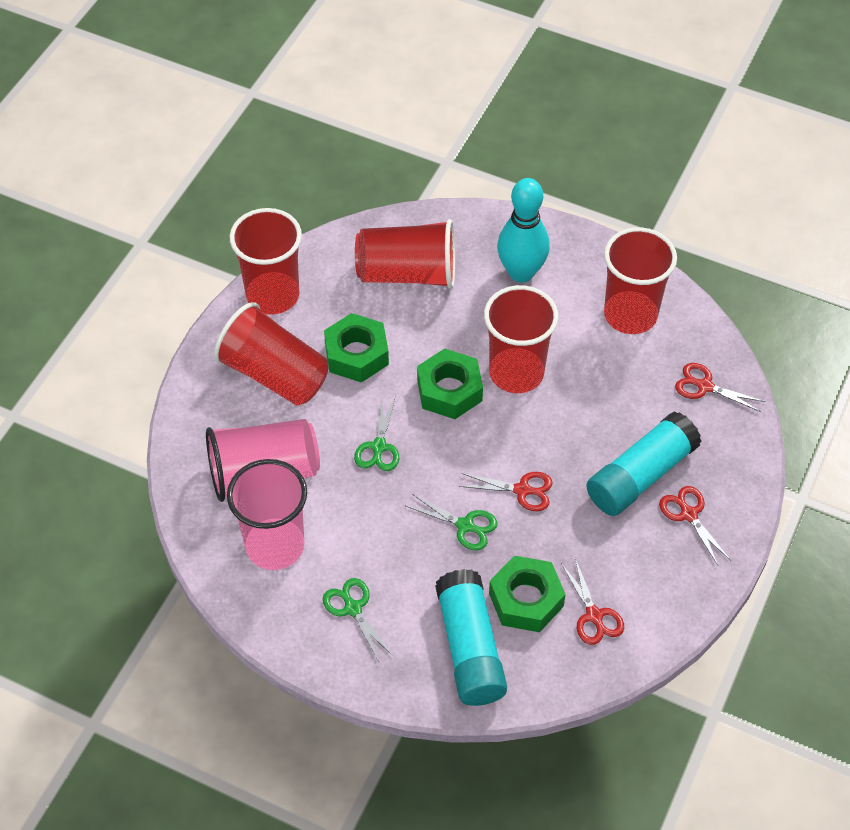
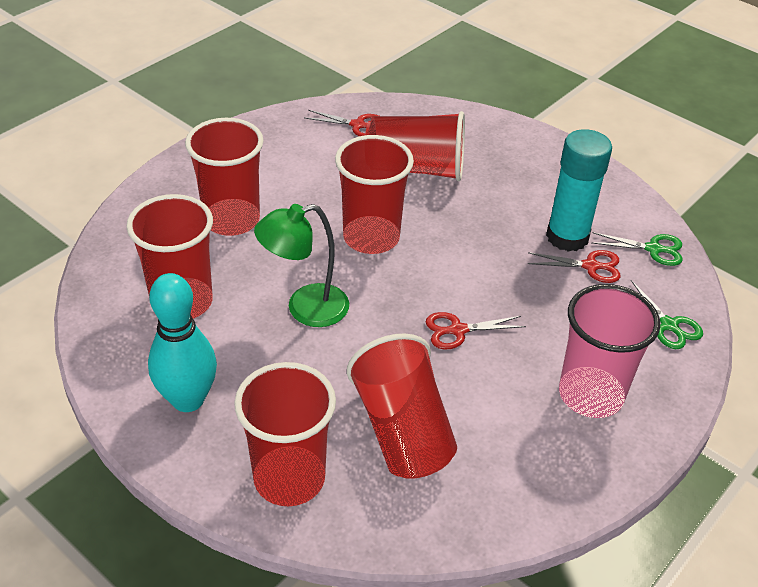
green lamp: none = 0 -> [254,204,349,327] = 1
green nut: [324,313,389,383] [417,348,483,419] [489,556,566,632] = 3 -> none = 0
green scissors: [323,578,393,662] [354,395,399,471] [406,494,497,550] = 3 -> [592,232,683,266] [631,280,703,349] = 2
pink cup: [206,419,320,502] [227,459,307,570] = 2 -> [559,284,660,418] = 1
red cup: [214,302,328,405] [229,208,302,315] [355,219,455,289] [484,285,558,393] [604,227,677,334] = 5 -> [126,194,213,319] [185,118,264,236] [234,362,336,506] [335,135,414,254] [347,333,457,479] [365,111,465,181] = 6
red scissors: [459,472,553,511] [561,558,624,645] [659,486,731,565] [675,363,765,412] = 4 -> [305,110,379,136] [426,312,526,350] [528,250,621,283] = 3
turquoise glue stick: [435,569,507,706] [586,412,701,516] = 2 -> [546,129,612,252] = 1

